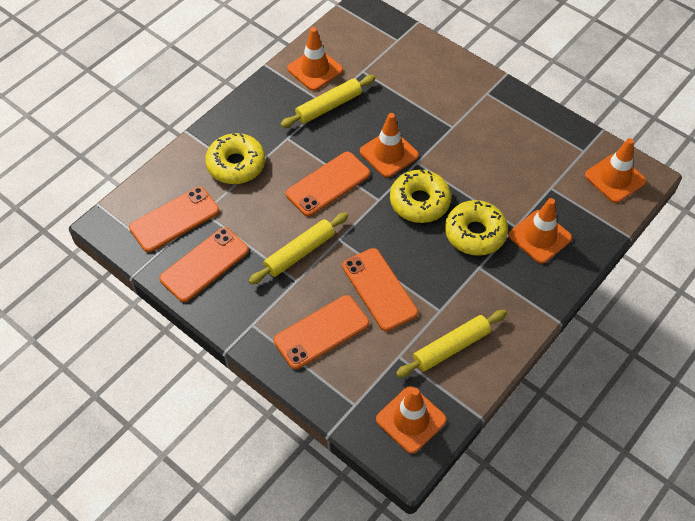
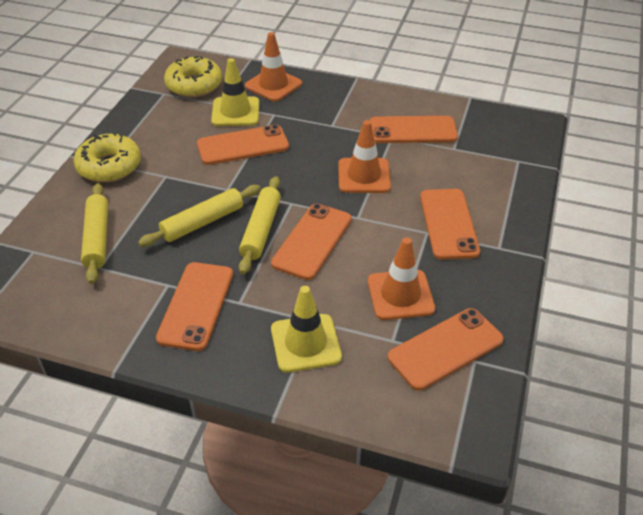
orange phone: [129,187,219,252] [159,227,249,302] [274,295,369,369] [286,152,370,216] [342,248,418,331] = 5 -> [156,262,233,351] [197,125,289,165] [271,203,351,280] [370,116,458,143] [387,308,504,391] [420,189,480,260] = 6
orange traffic cone: [287,27,343,91] [360,113,419,177] [376,386,447,454] [509,198,572,264] [585,138,646,203] = 5 -> [245,32,302,102] [338,120,391,193] [368,237,435,320] = 3
yellow donut: [205,133,265,184] [390,169,451,223] [445,200,508,256] = 3 -> [73,132,141,182] [164,56,222,97] = 2
yellow traffic cone: none = 0 -> [211,58,259,126] [271,286,342,373] = 2

